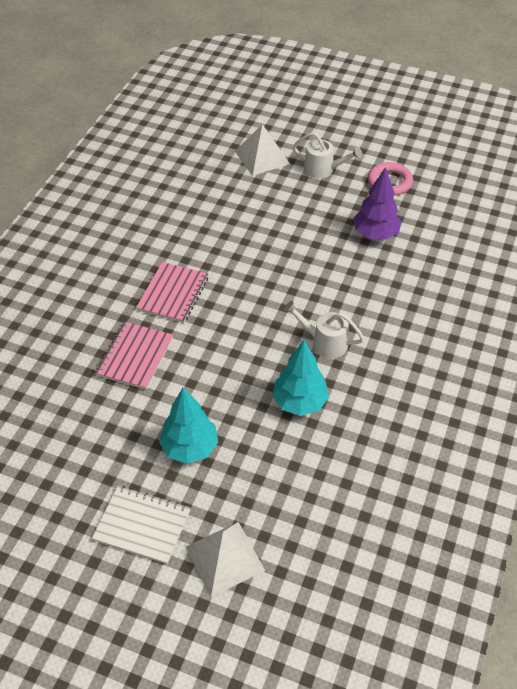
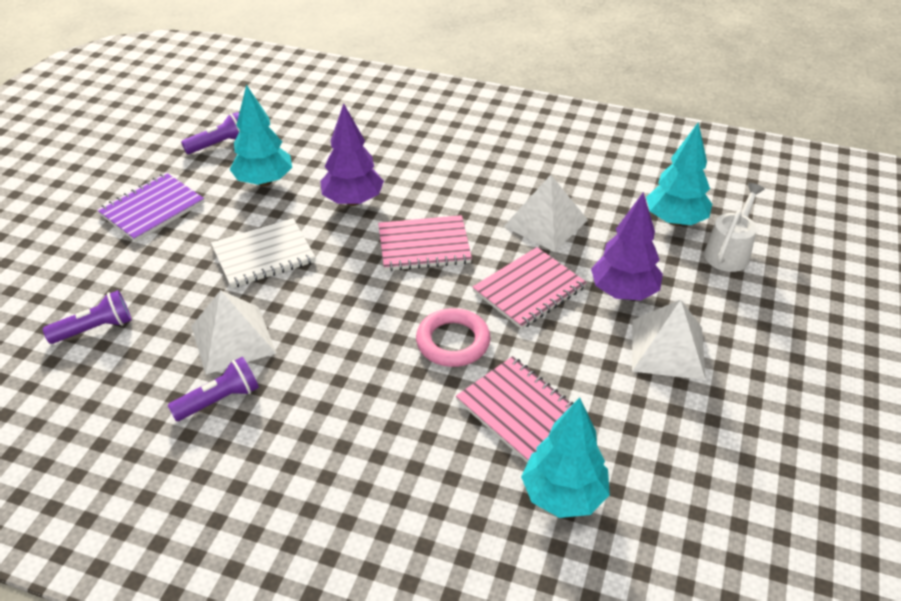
pink notebook: [95,322,173,390] [136,262,208,323] = 2 -> [378,215,472,271] [456,356,574,463] [473,247,587,329] = 3
purple flashlight: none = 0 -> [43,290,132,344] [168,357,259,421] [181,112,240,154] = 3
purple notebook: none = 0 -> [97,173,204,242] = 1
purple tree: [353,167,401,239] = 1 -> [320,103,384,206] [591,192,663,300] = 2
turquoise tree: [159,387,218,464] [272,340,329,416] = 2 -> [229,85,292,186] [521,397,610,518] [646,123,712,226] = 3
white pyramid: [186,522,265,597] [235,124,290,176] = 2 -> [191,290,276,374] [503,175,588,252] [632,300,706,380] = 3
white watering can: [283,301,364,358] [293,132,362,179] = 2 -> [704,183,765,272] = 1

